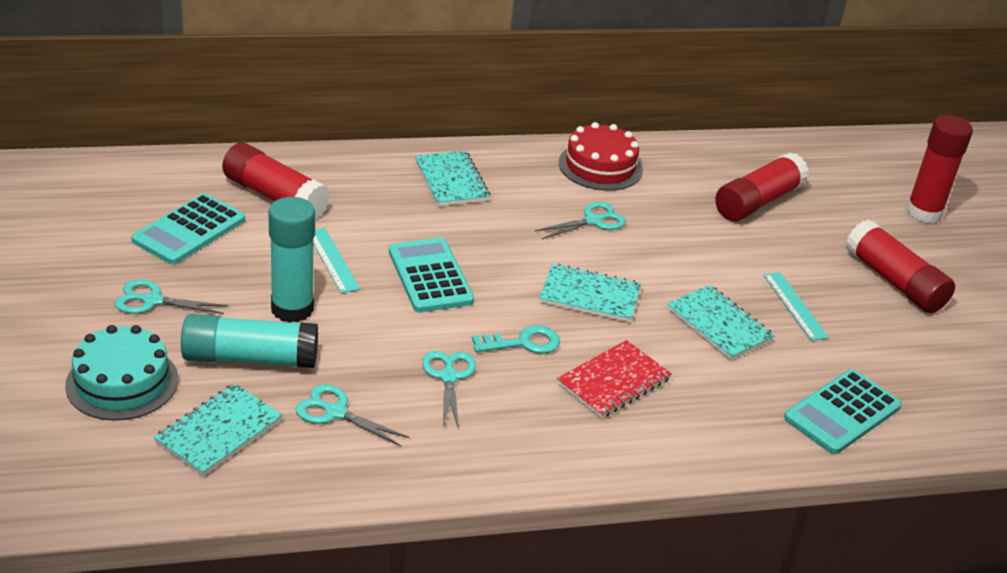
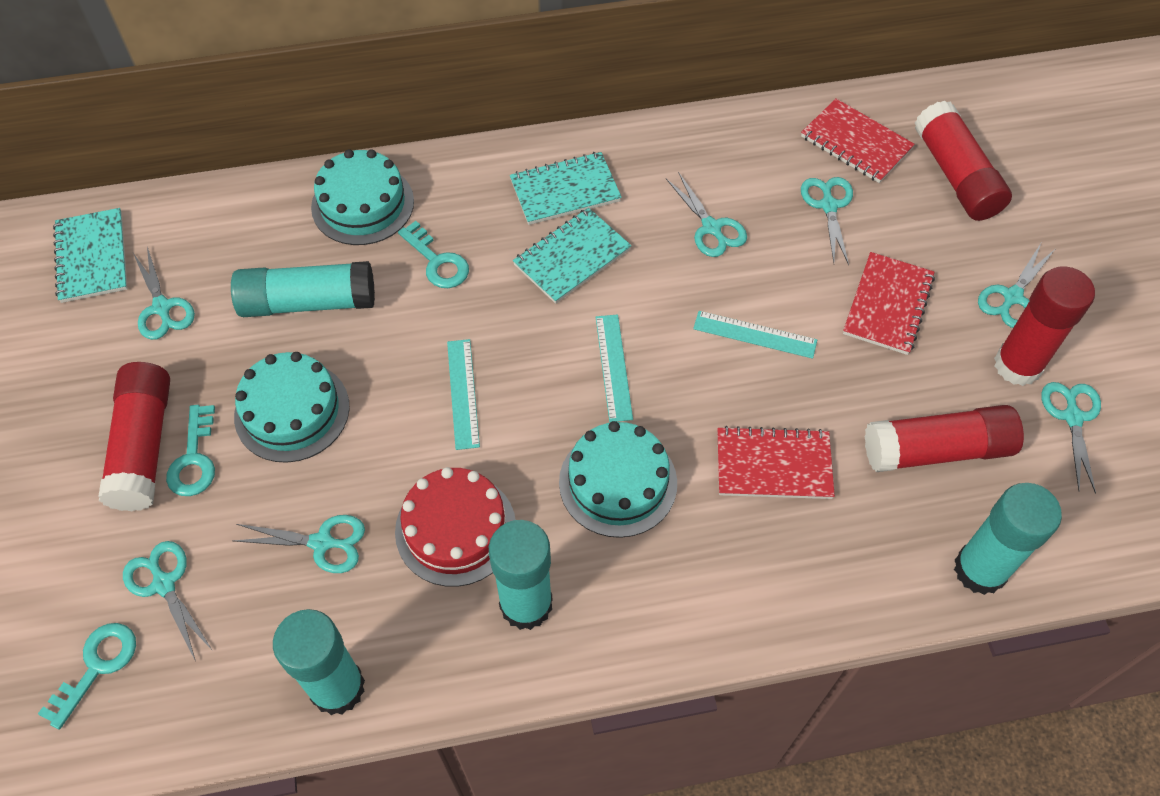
red notebook: [557,340,672,418] = 1 -> [717,426,835,499] [801,99,915,183] [843,252,935,355] = 3
turquoise cake: [65,325,178,421] = 1 -> [234,352,350,463] [311,149,414,245] [559,421,677,538] = 3
turquoise calculator: [131,193,245,264] [389,238,474,312] [784,369,902,454] = 3 -> none = 0
turquoise glue stick: [181,314,318,368] [268,197,315,323] = 2 -> [231,261,375,317] [273,609,365,715] [489,520,552,630] [954,483,1062,595] = 4
turquoise key: [472,325,560,354] = 1 -> [38,623,136,730] [166,405,215,496] [398,221,469,288] = 3
turquoise notebook: [154,383,283,476] [415,151,490,206] [540,264,641,323] [667,285,775,360] = 4 -> [53,208,128,303] [510,152,622,225] [513,208,632,304] = 3
turquoise ruler: [313,228,360,293] [763,272,829,341] = 2 -> [447,339,480,450] [596,314,633,422] [693,311,817,359] = 3
turquoise scissors: [115,279,228,314] [295,384,409,446] [422,351,476,430] [535,202,626,240] = 4 -> [123,541,213,661] [133,247,195,340] [233,515,365,573] [666,172,747,257] [801,177,853,265] [978,243,1055,328] [1041,382,1101,494] = 7

